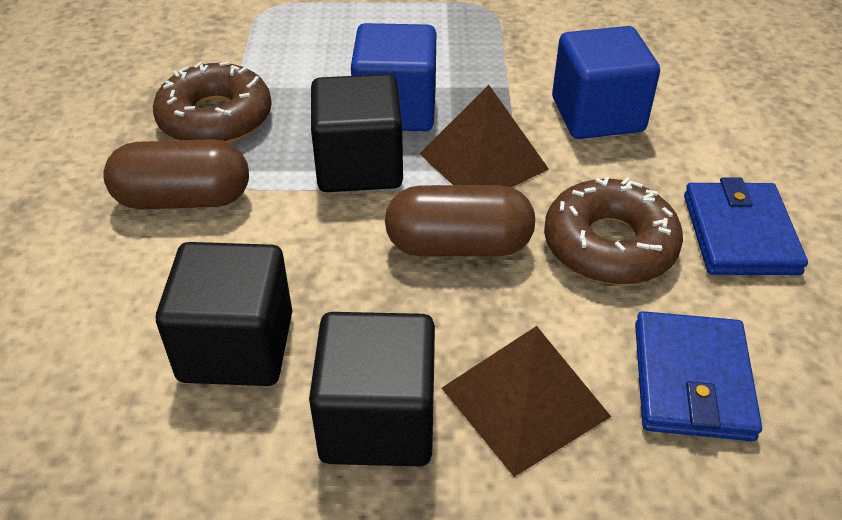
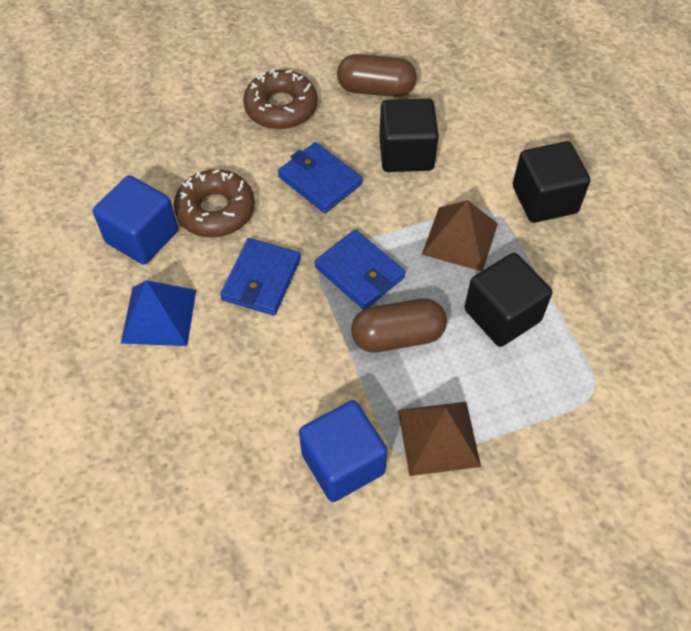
blue pyramid: none = 0 -> [121,280,196,346] = 1
blue wallet: [635,311,762,441] [684,177,808,275] = 2 -> [220,238,301,315] [278,142,363,213] [314,230,405,310] = 3

